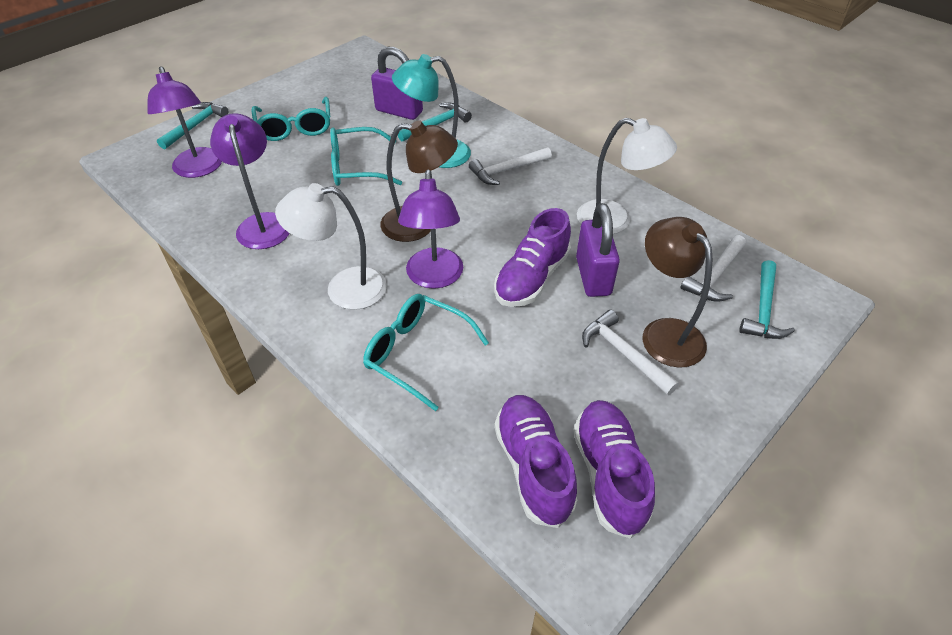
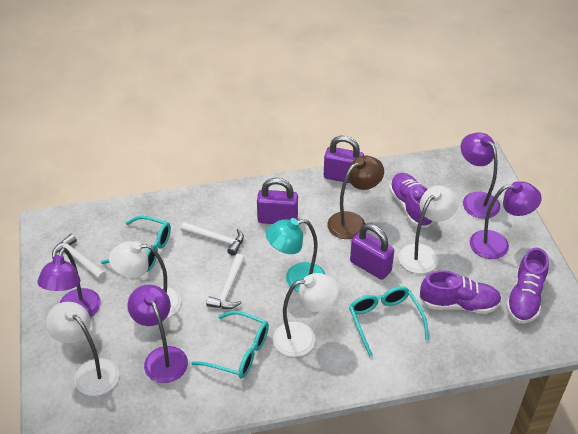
brown lamp: [380,120,458,242] [643,217,712,368] = 2 -> [327,155,384,239] = 1
purple lamp: [147,66,222,178] [210,113,290,249] [398,170,463,289] = 3 -> [37,247,101,317] [128,285,188,383] [461,132,500,219] [470,182,542,259] = 4
purple padlock: [371,47,423,120] [576,203,620,297] = 2 -> [257,178,298,224] [324,136,364,183] [350,223,394,280] = 3
turquoise hammer: [157,102,228,149] [398,103,472,141] [739,260,795,339] = 3 -> none = 0
white lamp: [275,183,387,310] [577,118,677,234] = 2 -> [46,302,119,396] [109,241,181,318] [273,273,339,357] [399,186,458,274] = 4

